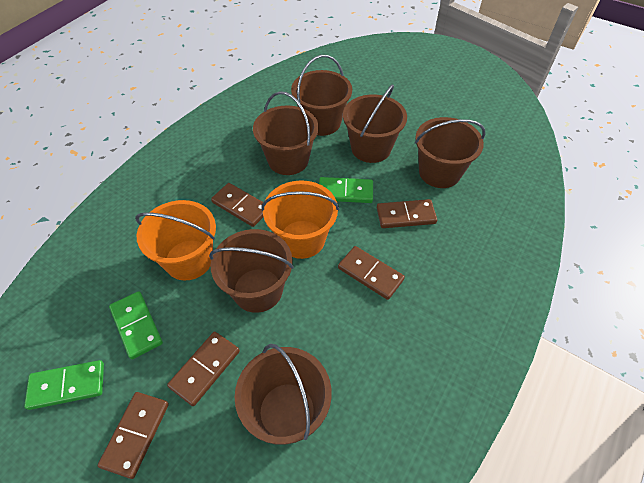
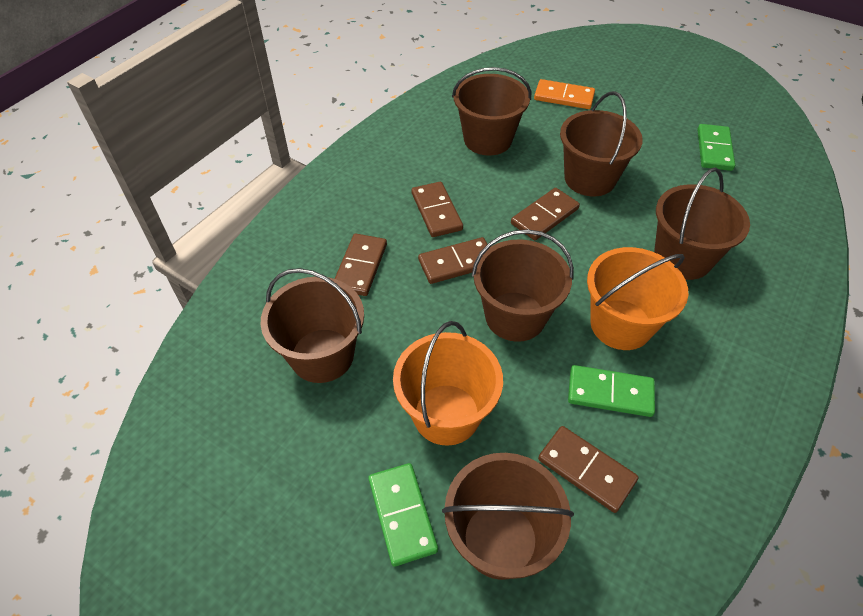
orange domino: none = 0 -> [534,79,595,109] = 1

